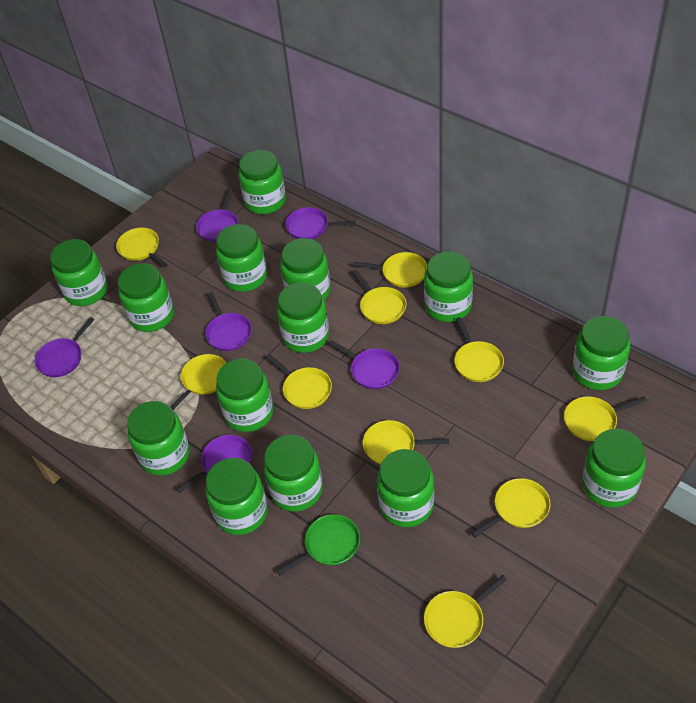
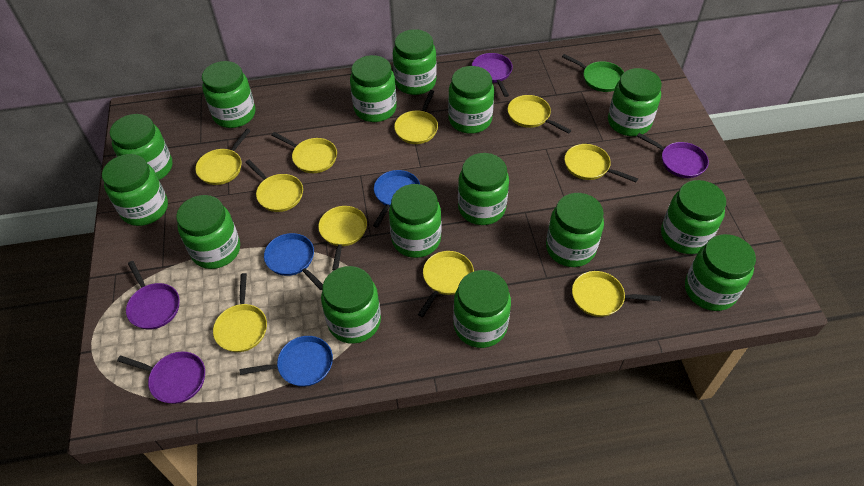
blue pan: none = 0 -> [240,336,333,387] [264,233,323,290] [373,170,420,228] = 3
green jar: [50,239,108,306] [118,263,174,332] [127,401,190,476] [205,458,268,535] [216,224,267,292] [216,359,273,432] [239,150,286,214] [263,435,323,512] [277,282,329,353] [280,238,331,300] [377,449,434,527] [424,252,473,322] [572,316,630,390] [582,429,646,508] = 14 -> [102,154,168,226] [110,114,173,180] [176,195,240,269] [202,61,256,128] [321,266,381,344] [350,55,397,122] [389,184,441,258] [393,29,437,95] [448,66,494,134] [453,270,511,348] [458,153,509,225] [546,193,604,267] [608,68,662,136] [661,180,726,254] [685,234,756,311] = 15
purple pan: [35,317,95,377] [176,435,252,493] [196,188,238,242] [205,292,252,351] [285,207,356,239] [329,340,400,389] = 6 -> [117,352,205,404] [126,261,180,330] [472,53,513,97] [637,133,709,178] = 4

